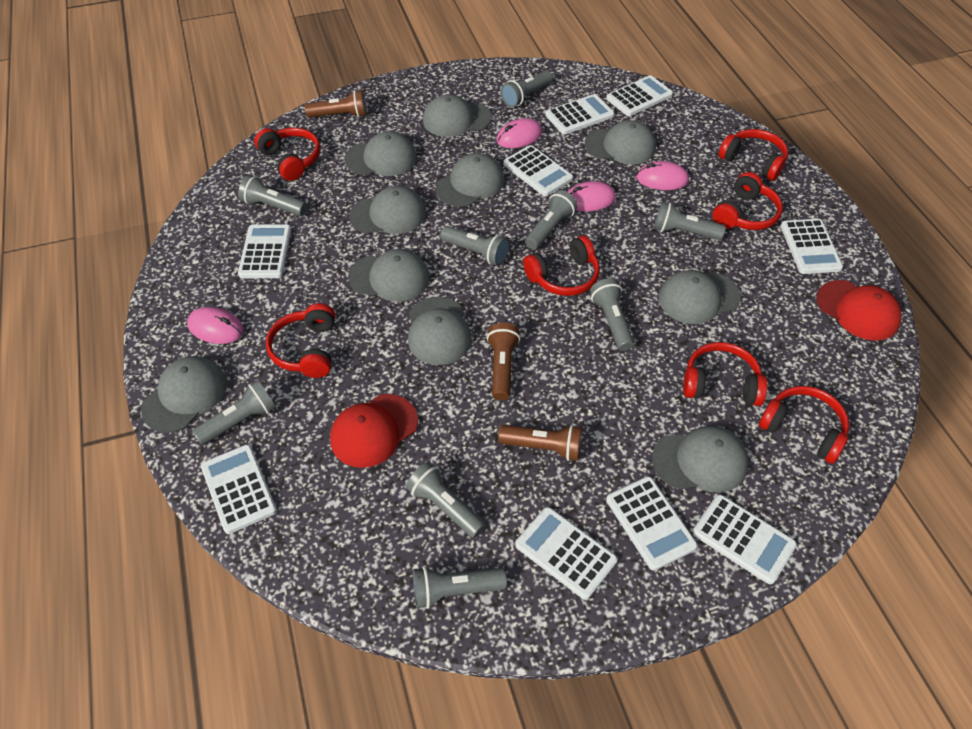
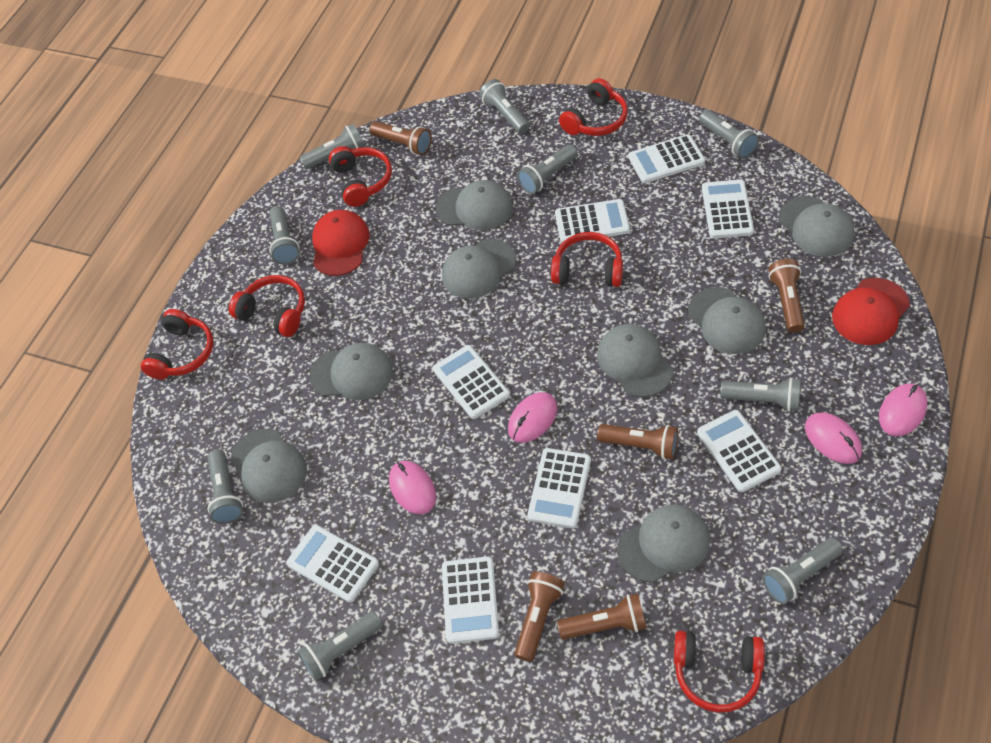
brown flashlight: [305,90,367,118] [487,323,520,400] [498,425,582,461] = 3 -> [369,121,432,155] [515,572,565,662] [557,594,647,639] [597,424,678,460] [768,259,805,333] = 5
grey cap: [141,356,227,433] [344,131,417,176] [348,249,430,302] [349,186,426,234] [408,297,472,365] [423,95,492,137] [436,153,505,207] [585,120,656,164] [652,426,749,493] [659,270,741,324] = 10 -> [231,429,307,503] [309,343,393,400] [436,180,513,230] [442,239,517,299] [597,324,673,397] [617,504,710,583] [688,287,766,354] [779,196,854,257] = 8
red headphones: [254,128,321,181] [266,303,335,378] [523,235,600,296] [683,342,767,406] [712,172,783,230] [718,129,788,181] [759,386,849,464] = 7 -> [141,309,213,380] [229,275,305,337] [329,146,392,207] [551,232,623,287] [559,78,628,136] [674,631,765,713] = 6
white calculator: [201,444,277,534] [238,224,291,278] [503,145,573,196] [515,507,618,600] [545,94,614,134] [606,75,673,116] [606,476,698,571] [692,494,797,584] [780,219,843,274] = 9 -> [286,525,379,603] [433,345,510,419] [442,556,499,644] [527,448,591,528] [555,199,630,243] [628,134,705,183] [697,410,781,492] [702,180,754,238] = 8

